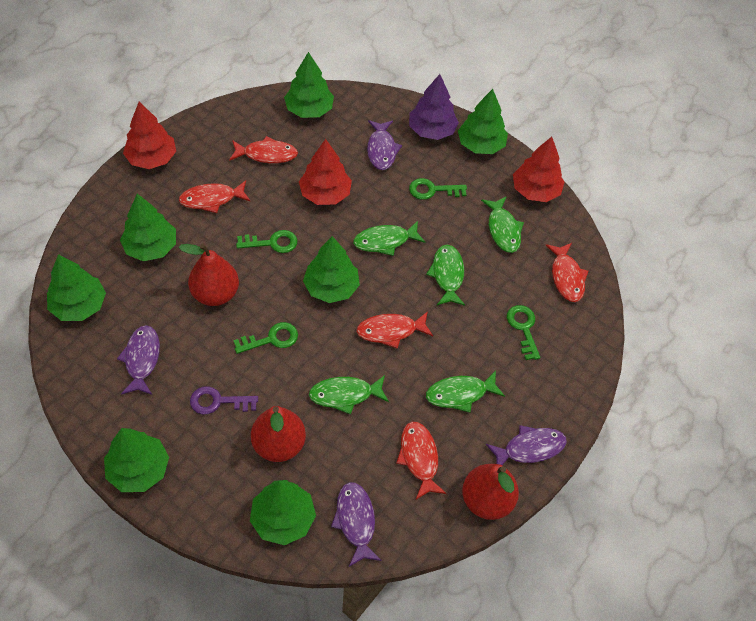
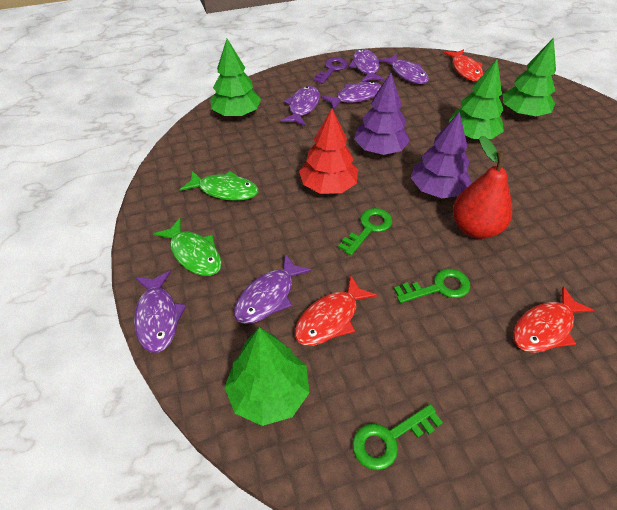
green fish: [309,375,389,414] [353,221,425,256] [426,245,465,306] [426,371,505,413] [481,196,524,253] = 5 -> [153,218,222,276] [180,171,259,201] = 2
green key: [233,322,298,354] [236,230,298,253] [409,178,467,200] [507,305,540,360] = 4 -> [338,208,392,256] [353,404,443,470] [394,269,470,303] = 3
green tree: [47,254,106,321] [104,428,169,492] [120,194,176,261] [250,480,316,545] [284,52,334,118] [303,236,360,303] [458,89,508,154] = 7 -> [210,39,261,117] [224,327,310,426] [449,59,504,139] [502,38,556,117] = 4
purple fish: [117,325,160,395] [331,482,382,567] [367,120,402,170] [486,425,567,465] = 4 -> [134,271,186,353] [234,254,312,324] [281,86,320,126] [321,82,381,110] [349,49,385,82] [379,54,429,84] = 6
purple tree: [409,74,459,140] = 1 -> [354,73,410,155] [411,111,472,198] = 2
red fish: [179,180,251,213] [229,136,298,164] [356,311,433,349] [396,421,447,499] [545,243,588,302] = 5 -> [295,275,378,346] [443,49,483,81] [513,286,595,353] = 3
red pear: [179,244,239,306] [251,406,306,462] [462,464,519,520] = 3 -> [453,136,512,239] = 1
red tree: [123,102,176,169] [299,139,352,205] [513,137,565,202] = 3 -> [299,109,358,194] = 1

